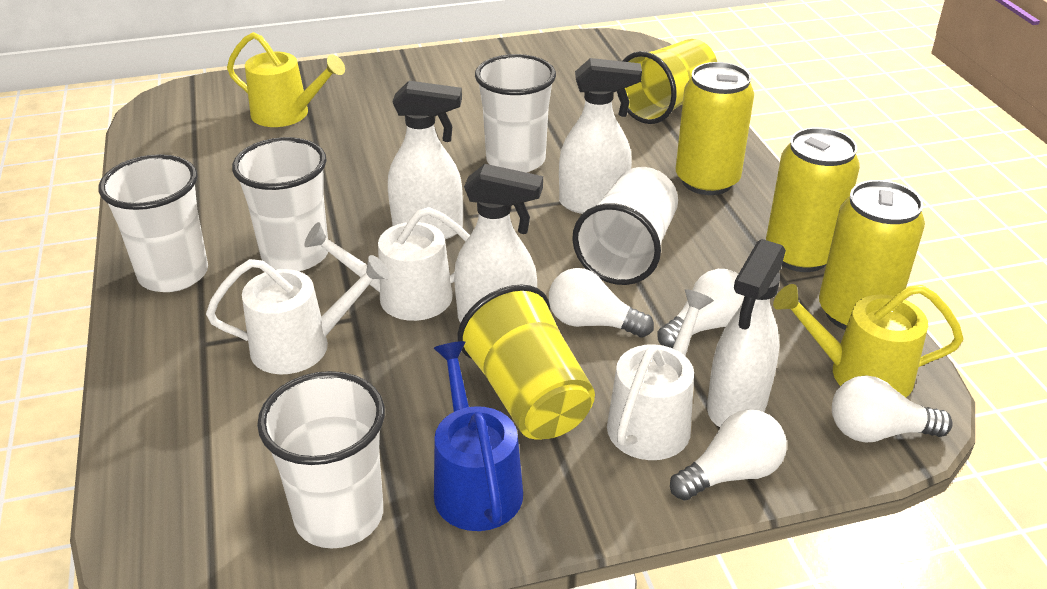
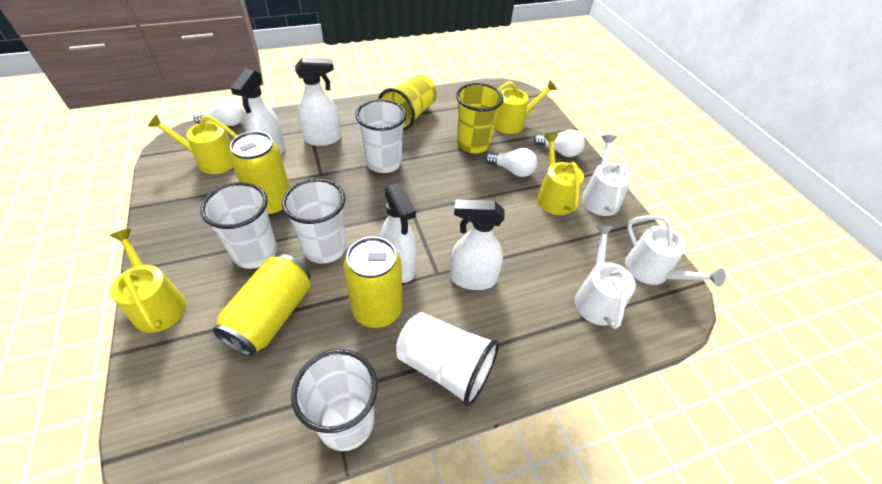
blue watering can: [434,341,523,531] = 1 -> none = 0
white light bulb: [549,268,654,337] [657,269,744,348] [670,409,787,501] [832,376,953,443] = 4 -> [193,98,244,126] [485,148,537,177] [534,129,585,157] = 3
yellow watering can: [227,32,345,127] [773,284,964,397] = 2 -> [109,229,186,333] [148,114,238,174] [494,80,557,134] [537,134,584,215] = 4

